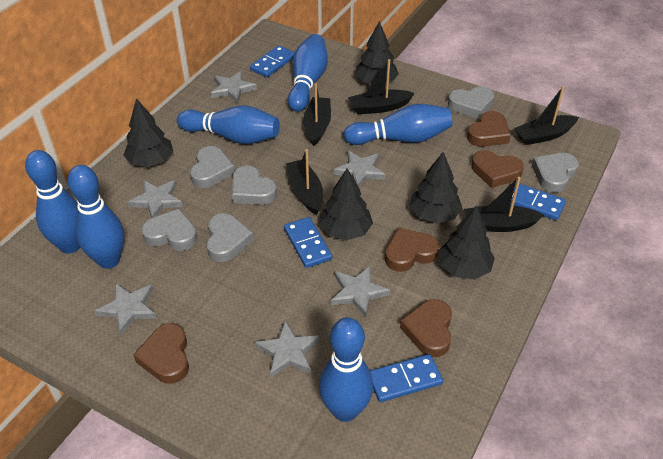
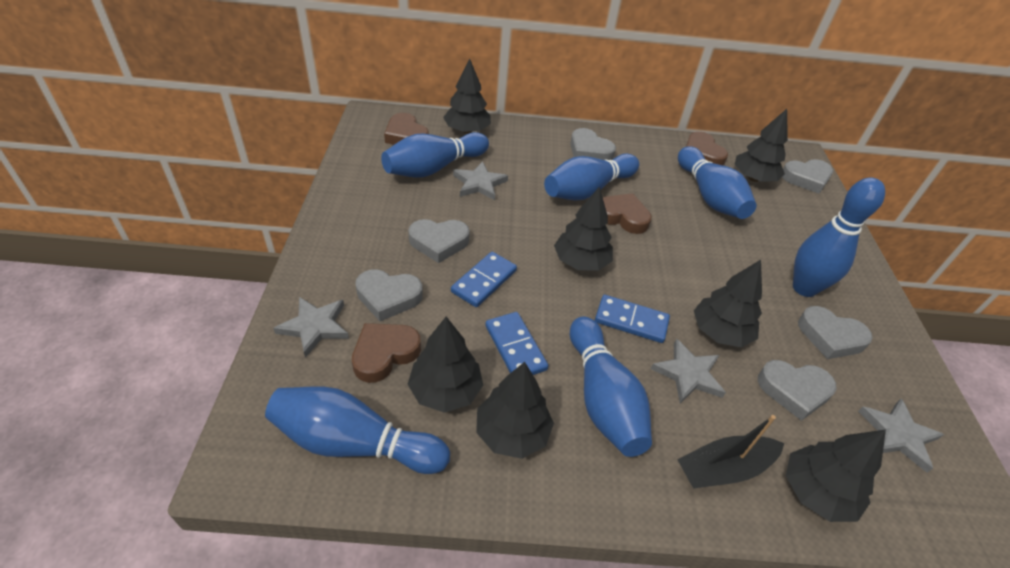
black boat: [286,149,323,215] [303,83,331,146] [348,59,415,114] [464,177,544,232] [514,86,579,145] = 5 -> [677,415,784,489] = 1
black tree: [123,98,173,167] [319,168,373,240] [355,21,399,84] [410,152,463,223] [438,206,495,280] = 5 -> [408,317,483,413] [443,58,491,134] [476,362,554,459] [554,187,613,271] [694,260,762,347] [734,109,788,182] [786,430,886,522] = 7
blue domino: [250,45,295,77] [284,217,332,268] [370,354,443,402] [511,183,566,220] = 4 -> [451,252,517,307] [485,312,548,375] [595,295,670,343] = 3
brown heart: [134,323,189,384] [385,227,439,272] [400,299,452,357] [467,111,511,147] [471,150,524,188] = 5 -> [352,323,421,383] [384,113,429,145] [603,193,652,234] [686,131,728,166] = 4
grey star: [94,283,157,335] [127,180,183,218] [211,71,257,103] [255,320,319,378] [331,266,391,317] [333,151,386,187] = 6 -> [273,297,349,358] [453,161,508,200] [651,339,726,403] [858,399,944,473] = 4

